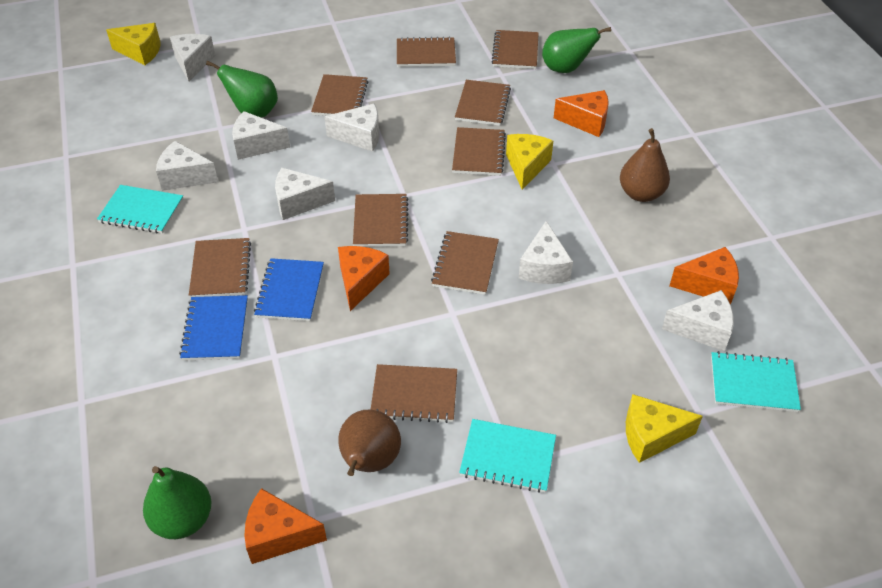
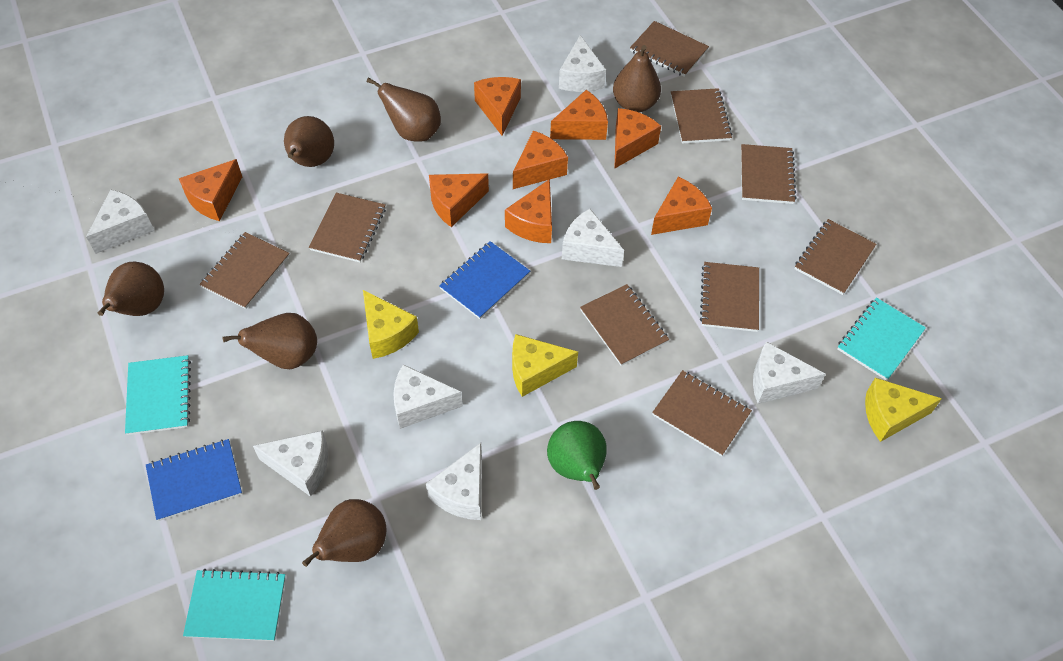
brown pear: [338,410,401,476] [620,128,670,202] = 2 -> [98,262,164,316] [222,313,317,369] [284,116,334,167] [302,499,387,567] [367,77,441,142] [613,45,661,112] = 6
green pear: [143,466,211,539] [206,61,278,117] [542,27,611,73] = 3 -> [547,421,607,490] = 1
orange cheese: [245,488,327,564] [338,246,390,311] [554,90,609,137] [670,247,739,305] = 4 -> [179,159,242,221] [429,173,489,227] [474,77,521,136] [505,179,552,243] [513,130,568,189] [550,90,608,140] [614,108,661,169] [651,177,712,235] = 8

